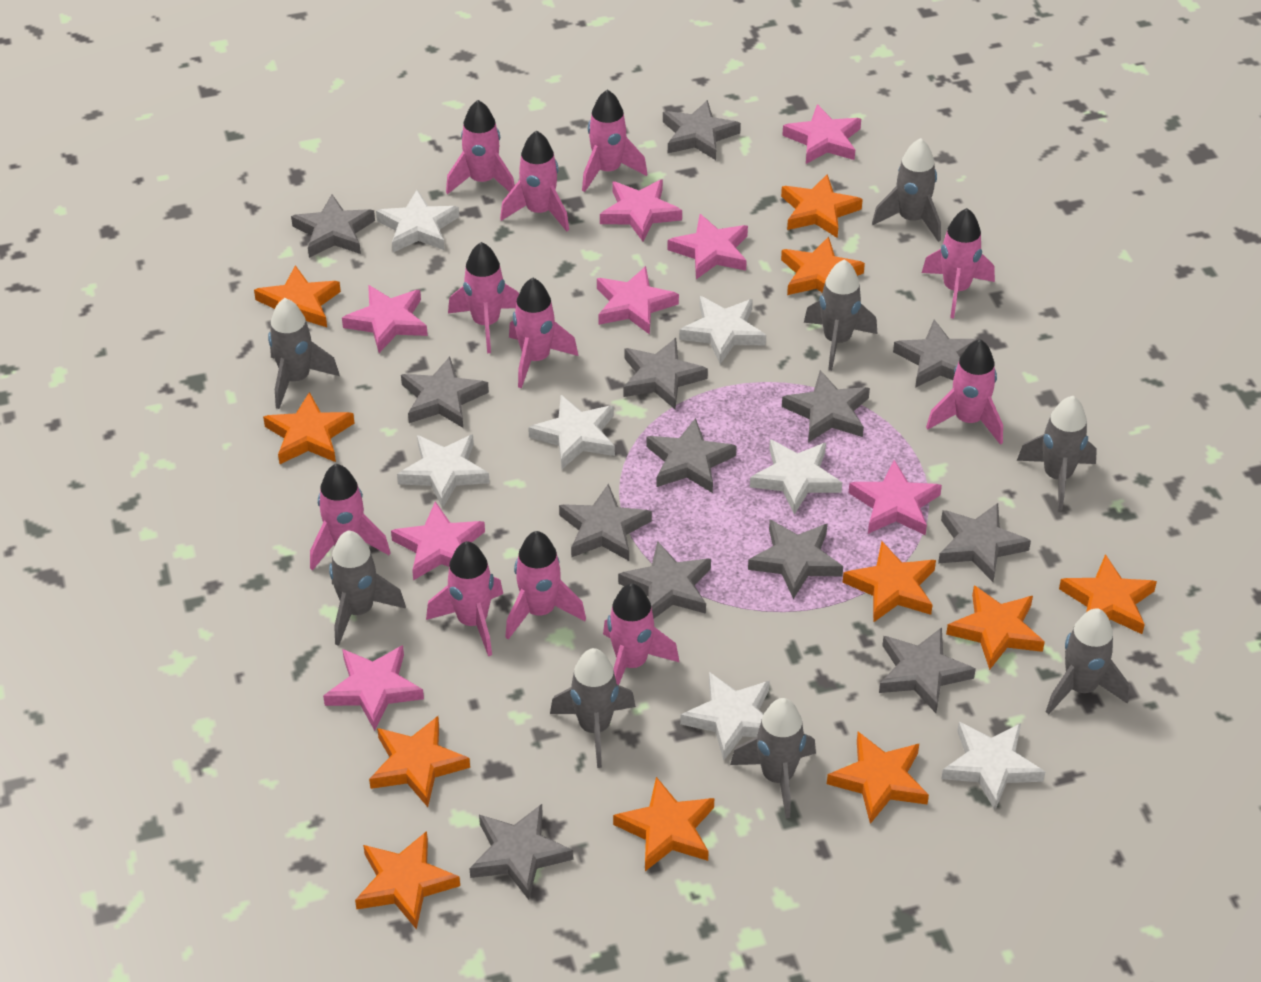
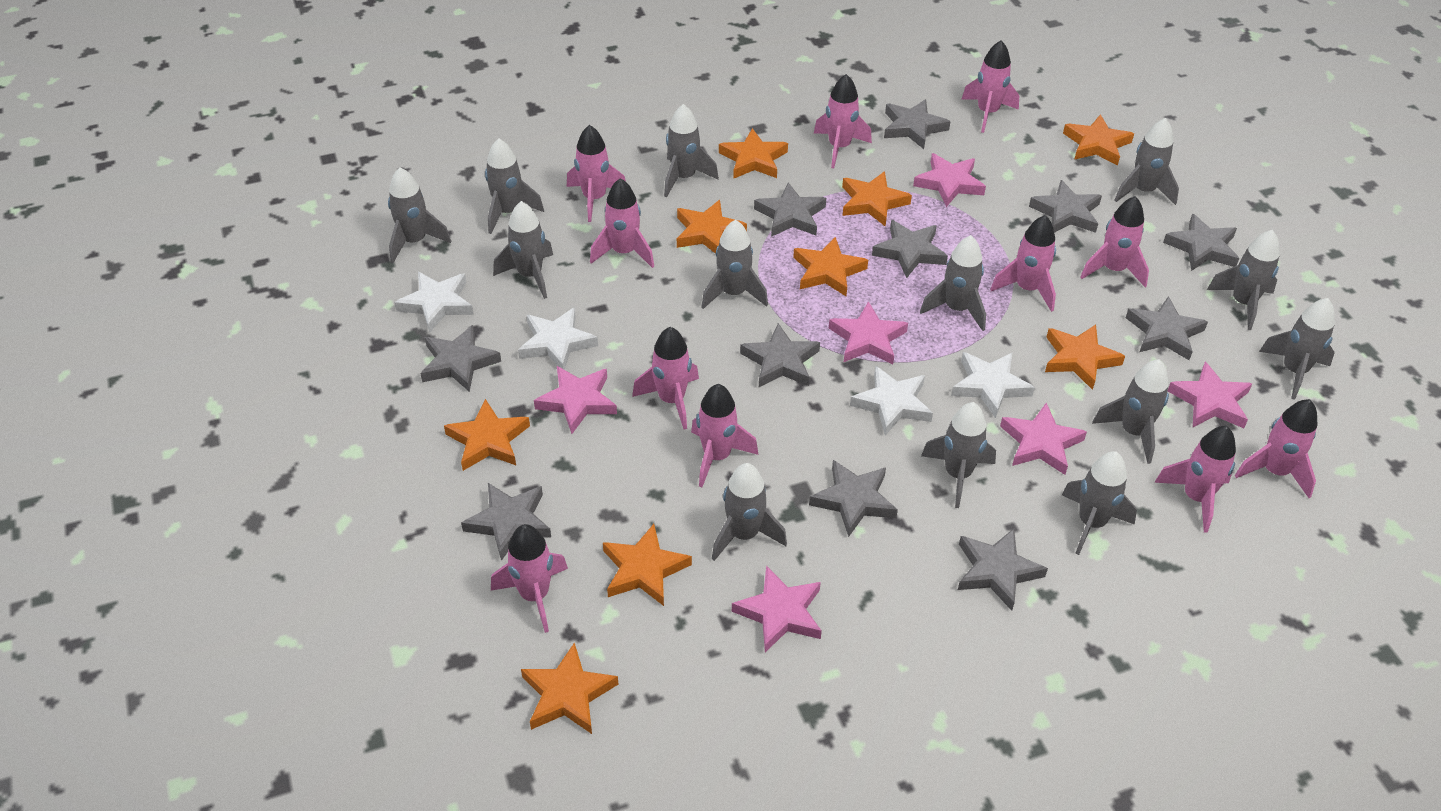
grey rocket: [268,298,340,409] [329,530,406,646] [550,648,636,768] [730,698,816,818] [804,259,878,371] [872,138,941,242] [1017,396,1097,511] [1046,608,1129,714] = 8 -> [388,167,451,263] [485,138,544,234] [493,201,553,299] [664,104,719,197] [701,219,768,309] [712,463,787,561] [920,235,986,331] [921,402,996,508] [1062,451,1137,555] [1092,359,1169,464] [1114,118,1179,205] [1207,230,1280,330] [1259,298,1335,400] = 13
grey star: [291,194,375,258] [401,357,489,428] [470,804,573,900] [559,484,652,561] [618,541,711,618] [623,338,708,409] [646,418,737,493] [663,100,741,160] [748,520,843,599] [782,370,870,442] [879,627,976,713] [893,320,979,388] [938,503,1031,582] = 13 -> [420,325,501,392] [461,483,551,561] [740,323,820,387] [754,183,826,237] [809,460,898,537] [872,220,948,278] [884,99,951,149] [958,529,1048,611] [1029,180,1102,233] [1126,296,1208,360] [1163,214,1239,271] = 11
orange star: [254,265,341,327] [263,392,354,464] [355,831,460,930] [369,716,470,807] [613,777,714,871] [781,174,863,238] [781,237,865,295] [827,732,929,824] [843,541,936,623] [946,585,1045,670] [1059,554,1157,634] = 11 -> [444,399,530,471] [521,642,618,734] [603,524,692,606] [677,200,747,254] [719,128,788,179] [793,237,868,296] [842,171,912,226] [1045,324,1125,390] [1063,114,1134,166] = 9
pink star: [323,645,424,731] [342,285,428,353] [391,501,485,580] [597,266,679,335] [600,179,682,242] [668,214,748,279] [782,104,861,164] [848,460,942,535] = 8 -> [534,366,617,434] [732,566,822,652] [829,301,908,364] [913,153,986,207] [1000,402,1087,475] [1168,362,1252,428] = 6
white star: [376,190,459,252] [397,434,490,508] [528,395,615,469] [679,296,766,364] [680,672,770,760] [750,439,842,515] [941,722,1045,810] = 7 -> [394,272,474,332] [518,307,598,370] [850,366,933,435] [951,352,1035,418] = 4

